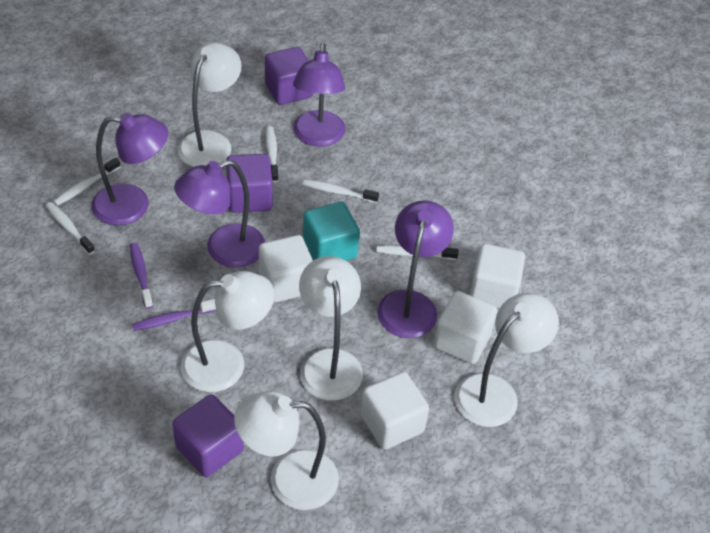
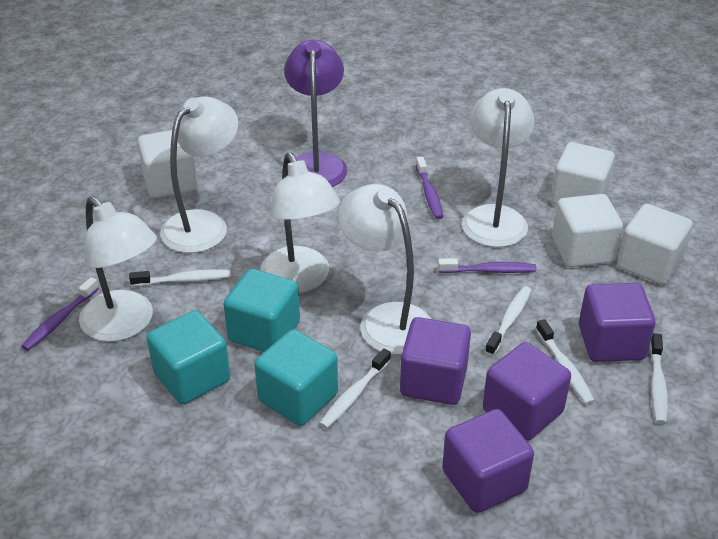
purple cube: [172,394,244,477] [226,154,273,213] [265,47,313,105] = 3 -> [400,317,471,405] [442,409,534,513] [483,342,571,441] [579,283,655,362] = 4
purple lamp: [91,113,168,226] [174,160,265,268] [293,43,346,147] [377,200,454,338] = 4 -> [284,40,347,187] = 1
purple toothbrush: [130,243,153,309] [132,299,216,331] = 2 -> [21,277,99,351] [416,157,443,219] [438,259,537,273] = 3
turquoise cube: [303,202,360,261] = 1 -> [147,310,230,405] [223,269,300,352] [254,329,338,426] = 3

